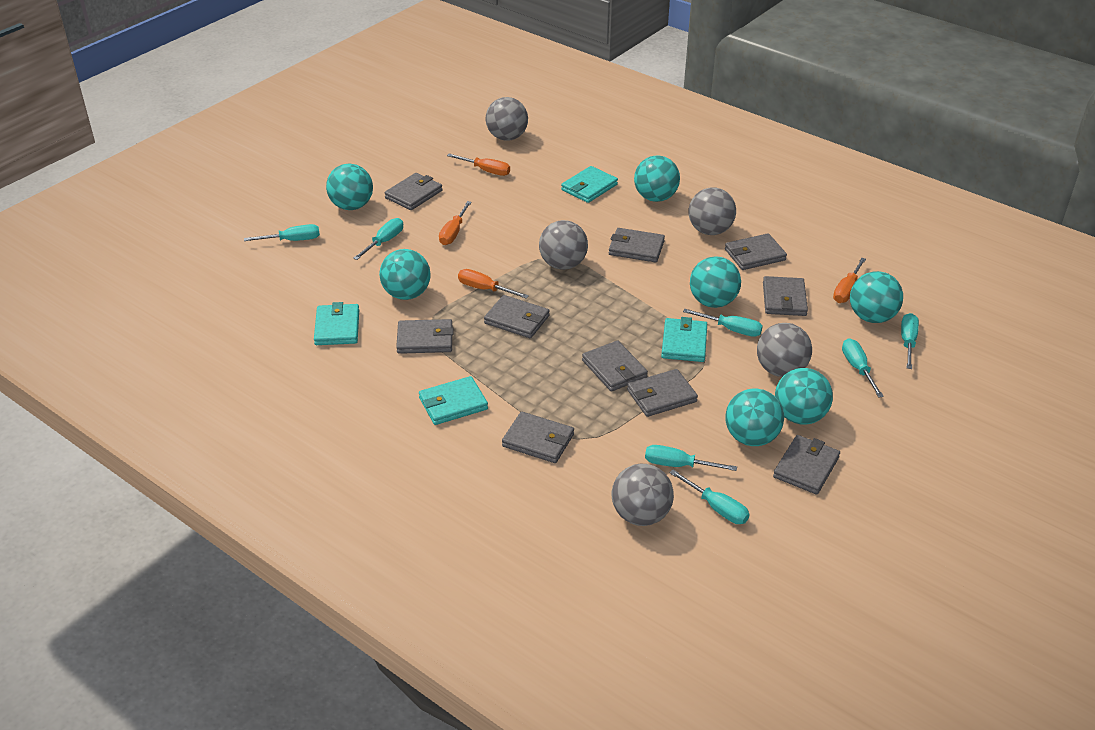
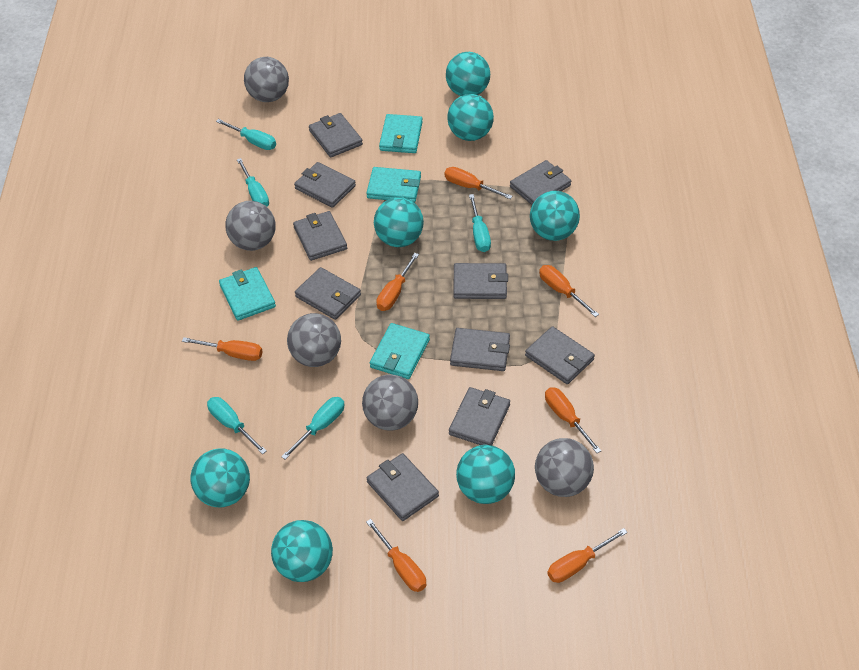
orange screwdriver: [439,201,472,245] [447,154,510,176] [458,269,529,299] [833,258,866,303] = 4 -> [182,337,263,361] [366,519,426,592] [376,253,419,311] [445,167,513,199] [539,265,599,317] [545,387,601,453] [547,528,628,583] = 7
turquoise screwdriver: [244,224,320,241] [353,218,403,260] [645,445,737,471] [669,470,750,524] [683,309,763,337] [842,338,884,398] [901,313,919,369] = 7 -> [207,397,267,454] [216,119,276,150] [237,158,269,207] [281,397,345,460] [469,194,491,252] = 5

